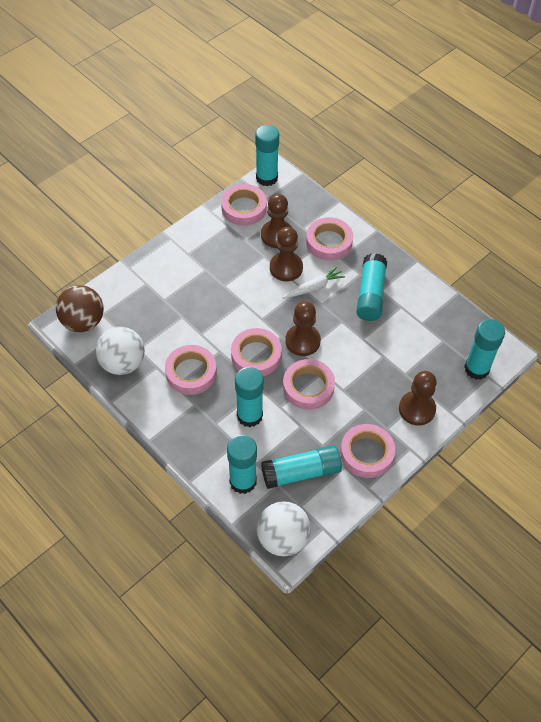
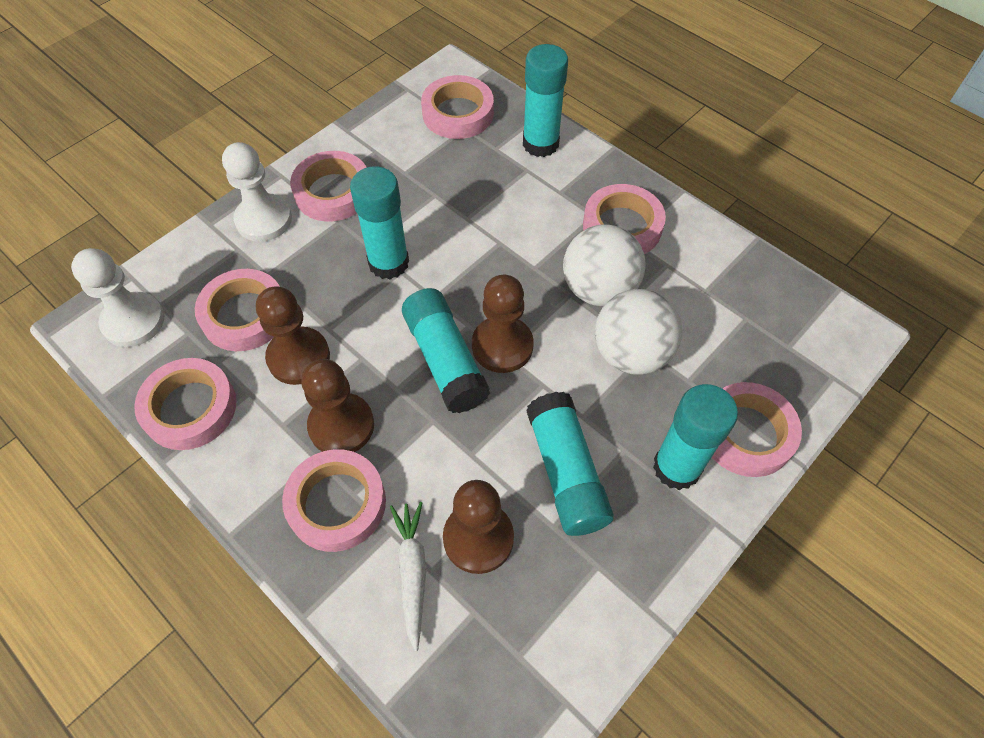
brown ball: [56,285,104,332] = 1 -> none = 0
pink tape: [165,345,217,395] [221,184,267,226] [231,328,282,376] [283,359,335,410] [306,217,353,261] [340,424,395,478] = 6 -> [134,358,236,450] [195,269,280,351] [282,449,386,552] [290,151,367,222] [421,75,494,139] [583,184,666,254] [712,382,802,477] = 7
turquoise glue stick: [227,435,257,494] [235,367,264,427] [255,125,279,186] [261,445,342,489] [356,253,387,321] [464,319,505,380] = 6 -> [350,167,409,279] [402,288,490,413] [523,44,568,157] [526,392,614,536] [653,384,738,490] = 5
white pawn: none = 0 -> [71,248,164,347] [222,142,292,242] = 2

